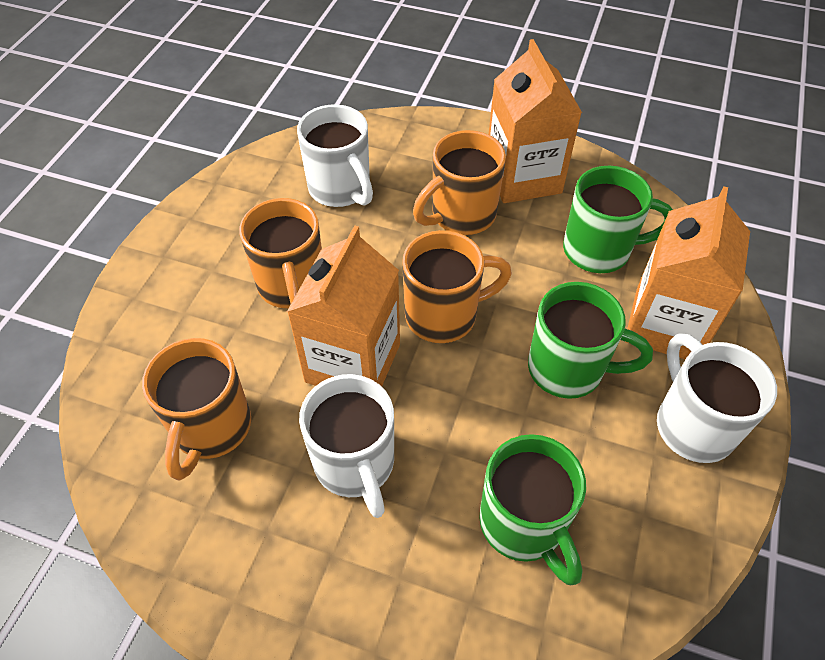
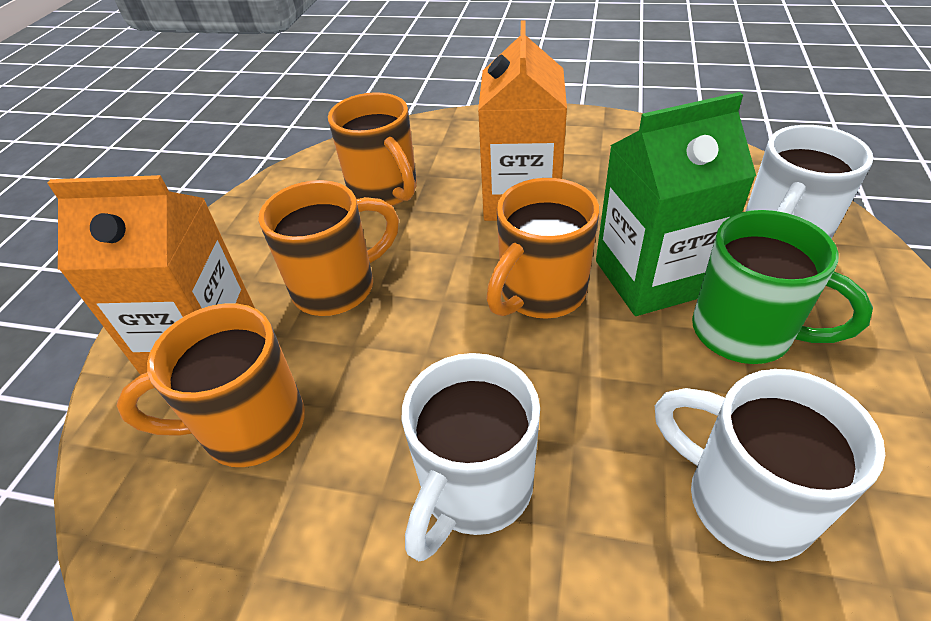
green carton: none = 0 -> [596,92,756,316] = 1
green mug: [479,434,586,585] [528,282,653,399] [563,166,673,273] = 3 -> [692,210,873,364] = 1
orange carton: [287,225,400,387] [488,39,582,203] [626,186,750,359] = 3 -> [47,175,255,375] [478,20,567,221] = 2

